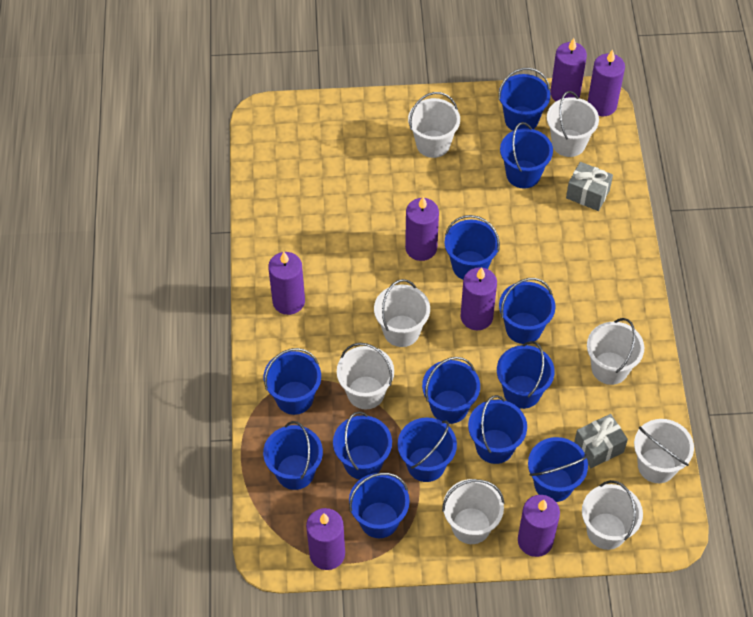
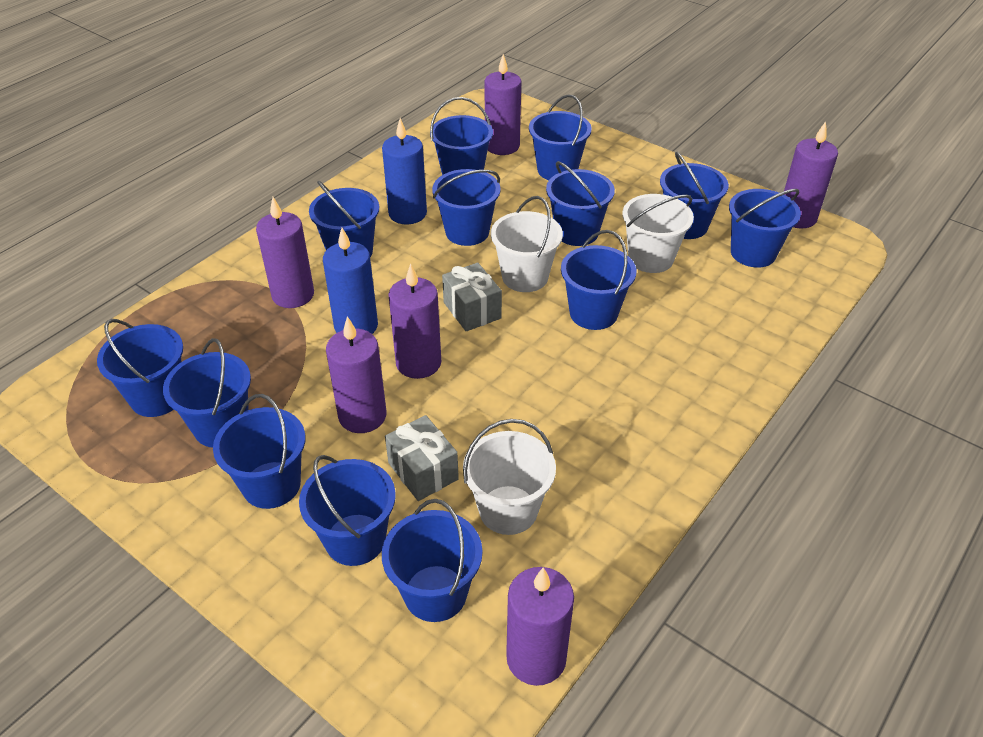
blue candle: none = 0 -> [323,228,378,334] [382,118,427,225] = 2
purple candle: [268,251,305,315] [306,508,345,570] [405,197,439,261] [460,267,497,330] [518,495,560,557] [550,38,587,101] [587,49,625,116] = 7 -> [256,197,314,308] [326,316,387,433] [388,263,441,379] [485,54,521,155] [506,567,574,686] [784,121,838,228] = 6
white bucket: [337,343,394,409] [374,279,430,347] [408,92,460,158] [442,479,505,544] [547,91,599,157] [582,480,643,550] [587,318,644,385] [634,419,694,483] = 8 -> [463,419,556,535] [491,196,563,292] [622,194,694,273] = 3

